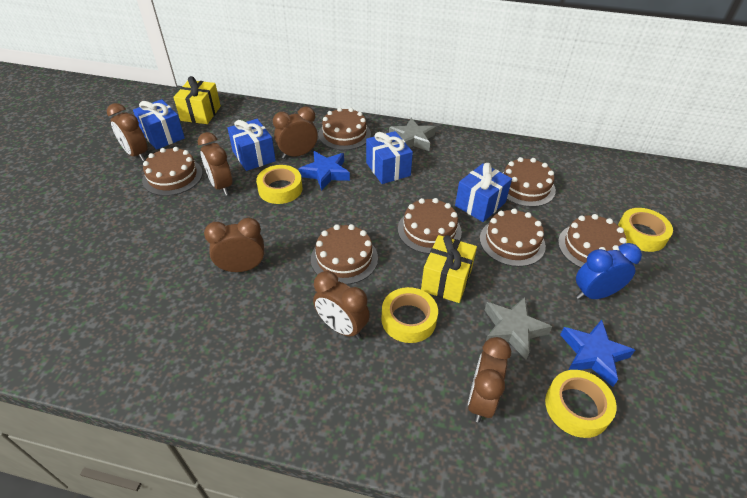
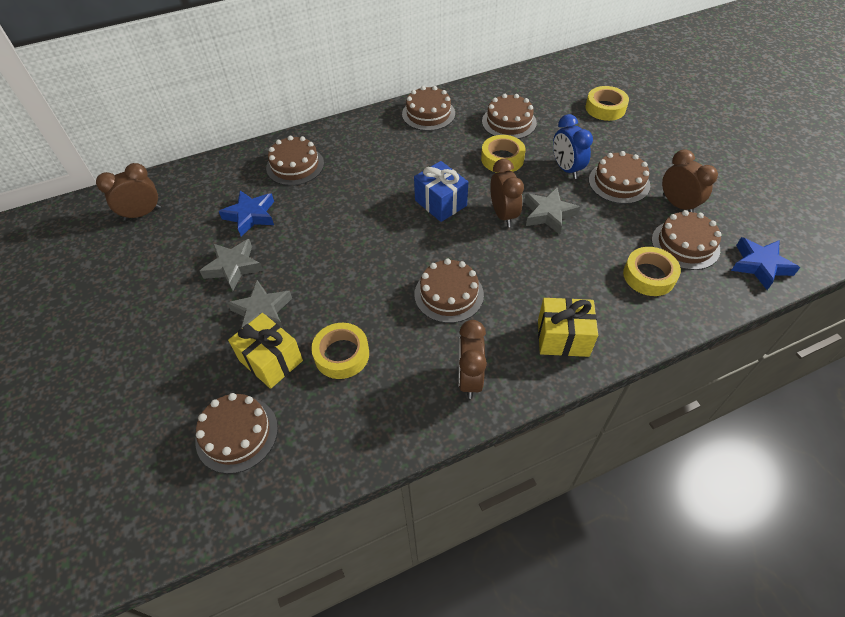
blue gift: [133,99,185,150] [228,119,276,171] [366,131,413,184] [455,163,512,222] = 4 -> [414,161,468,222] = 1
brown clock: [107,103,148,161] [198,132,232,196] [204,218,264,272] [273,107,318,159] [313,271,370,339] [468,337,511,423] = 6 -> [96,163,161,221] [458,320,487,399] [490,159,524,227] [662,149,718,212] = 4
grey star: [389,118,436,151] [485,297,552,360] = 2 -> [200,239,263,291] [227,280,292,330] [524,188,580,234] = 3

